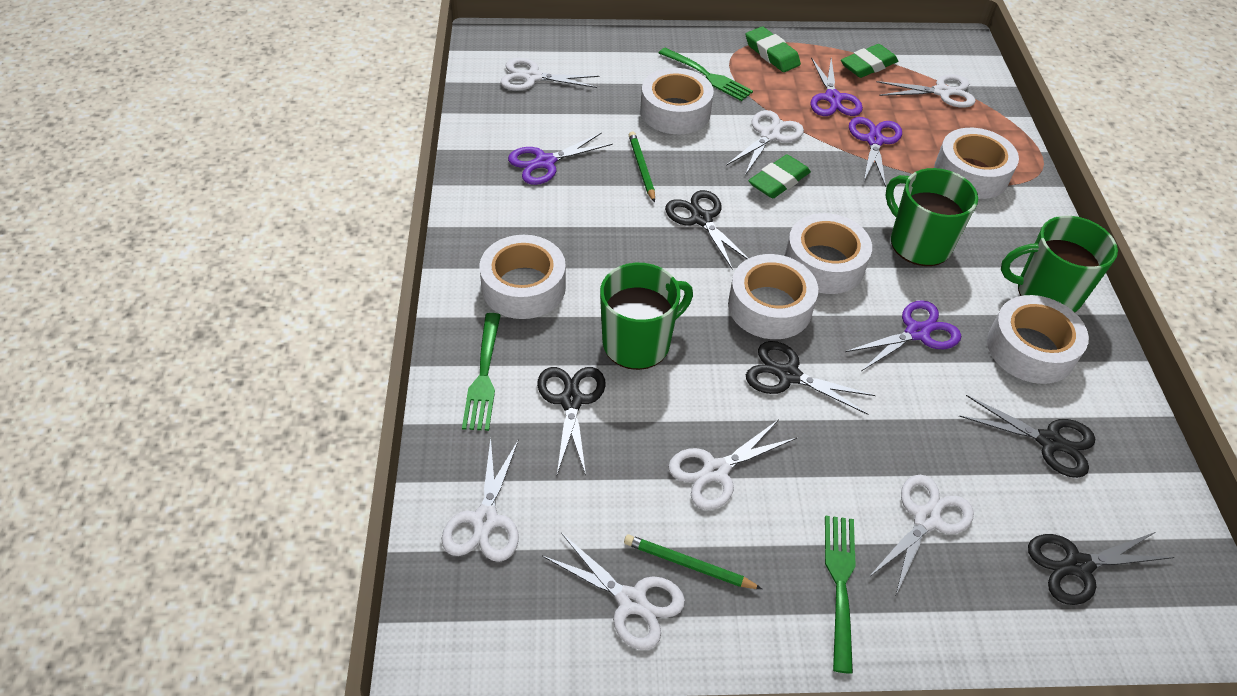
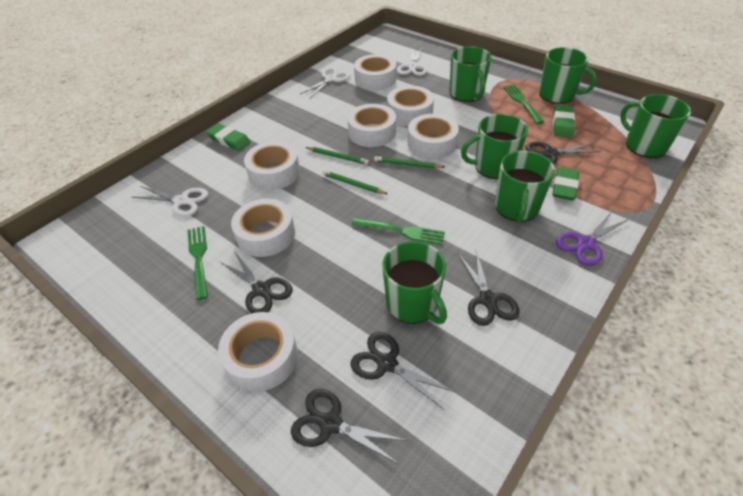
green mug: [600,263,693,370] [886,168,978,266] [1001,216,1118,312] = 3 -> [382,241,447,324] [450,46,491,102] [461,114,528,179] [495,151,555,222] [539,47,597,104] [620,94,691,158] = 6
green pencil: [624,534,762,589] [629,132,655,203] = 2 -> [306,147,369,165] [322,170,388,194] [374,156,444,168] = 3
purple scissors: [508,132,613,185] [810,58,863,116] [845,300,961,371] [849,117,902,187] = 4 -> [556,213,627,266] = 1
white scissors: [442,438,519,562] [500,58,599,91] [542,533,685,650] [668,419,797,510] [726,110,804,175] [868,475,974,597] [876,75,975,108] = 7 -> [132,186,208,216] [300,67,351,98] [397,48,427,76] = 3
white tape: [479,235,566,319] [640,68,714,134] [728,254,818,339] [784,213,872,294] [934,128,1019,199] [987,295,1089,384] = 6 -> [218,312,298,392] [231,198,295,257] [244,141,300,190] [347,104,396,147] [354,54,396,90] [387,86,434,126] [408,114,459,159] = 7

